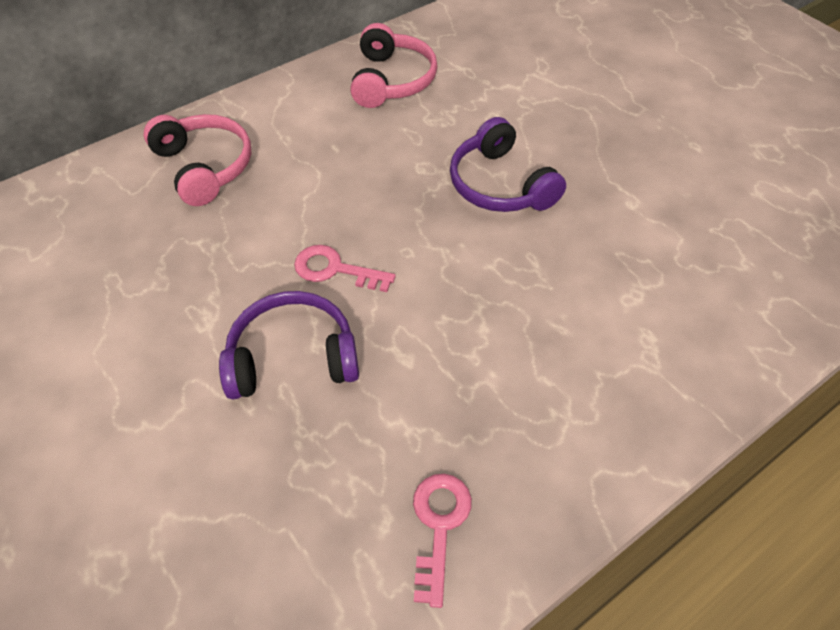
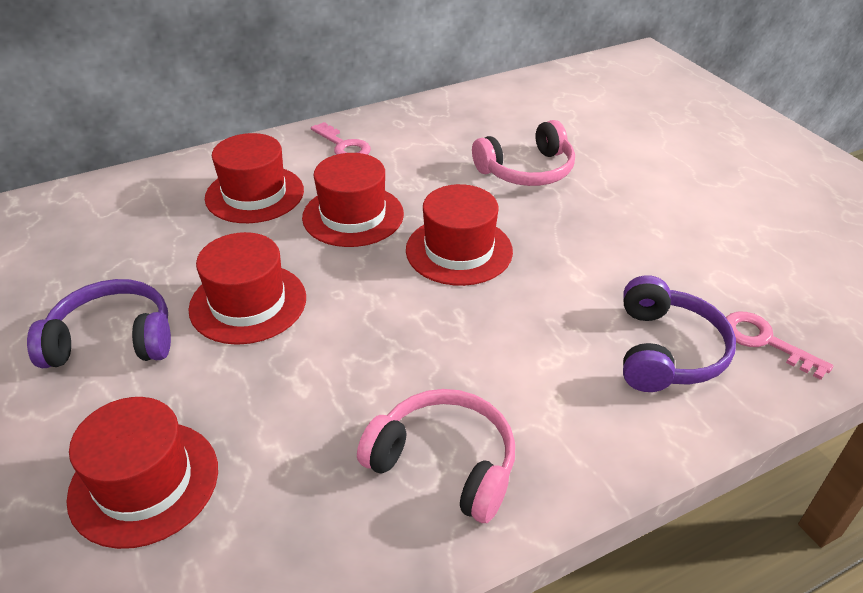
red hat: none = 0 -> [66,397,218,549] [188,232,306,345] [205,133,304,223] [302,153,404,247] [406,184,513,286] = 5

